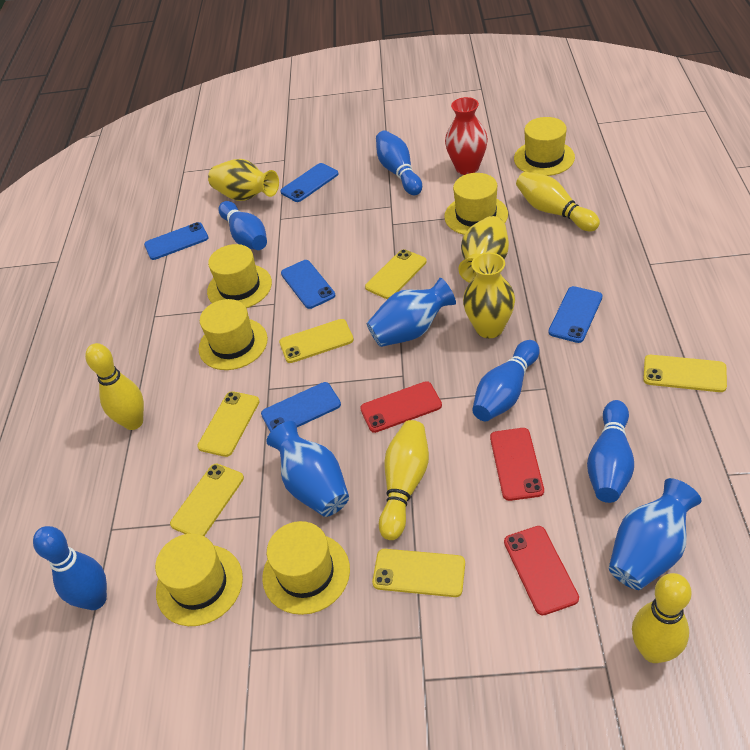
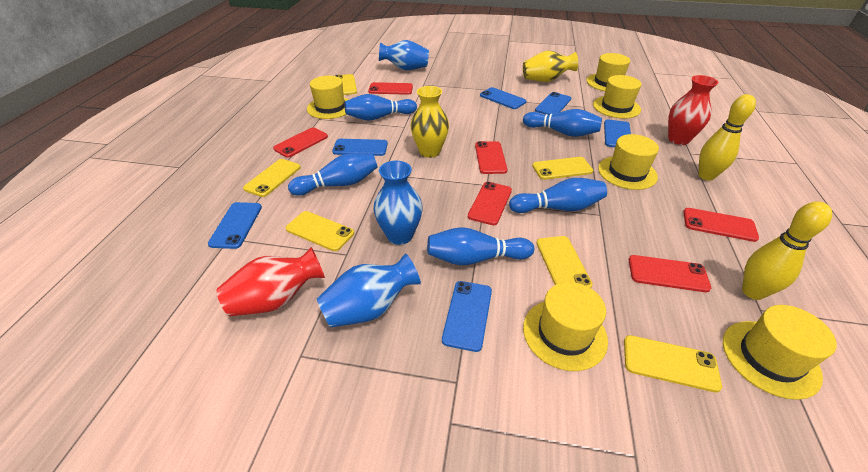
blue phone: [144,222,208,260] [261,382,341,432] [280,163,338,202] [281,260,335,309] [548,286,603,343] = 5 -> [208,202,262,249] [332,139,388,156] [442,281,492,352] [480,87,526,109] [535,92,571,115] [604,119,631,147] = 6
red phone: [360,381,442,433] [490,428,544,501] [504,526,579,616] = 3 -> [273,127,328,158] [368,82,413,95] [468,182,512,225] [475,141,507,174] [629,255,711,292] [683,208,759,242] = 6
red vase: [445,97,488,175] = 1 -> [217,247,325,316] [668,75,718,145] = 2
yellow bowling pin: [85,343,144,430] [379,420,429,540] [516,172,600,231] [632,573,692,663] = 4 -> [699,94,756,181] [742,201,832,300] = 2
yellow vase: [208,159,279,201] [459,216,509,283] [463,252,515,338] = 3 -> [410,86,449,158] [523,51,578,82] = 2

